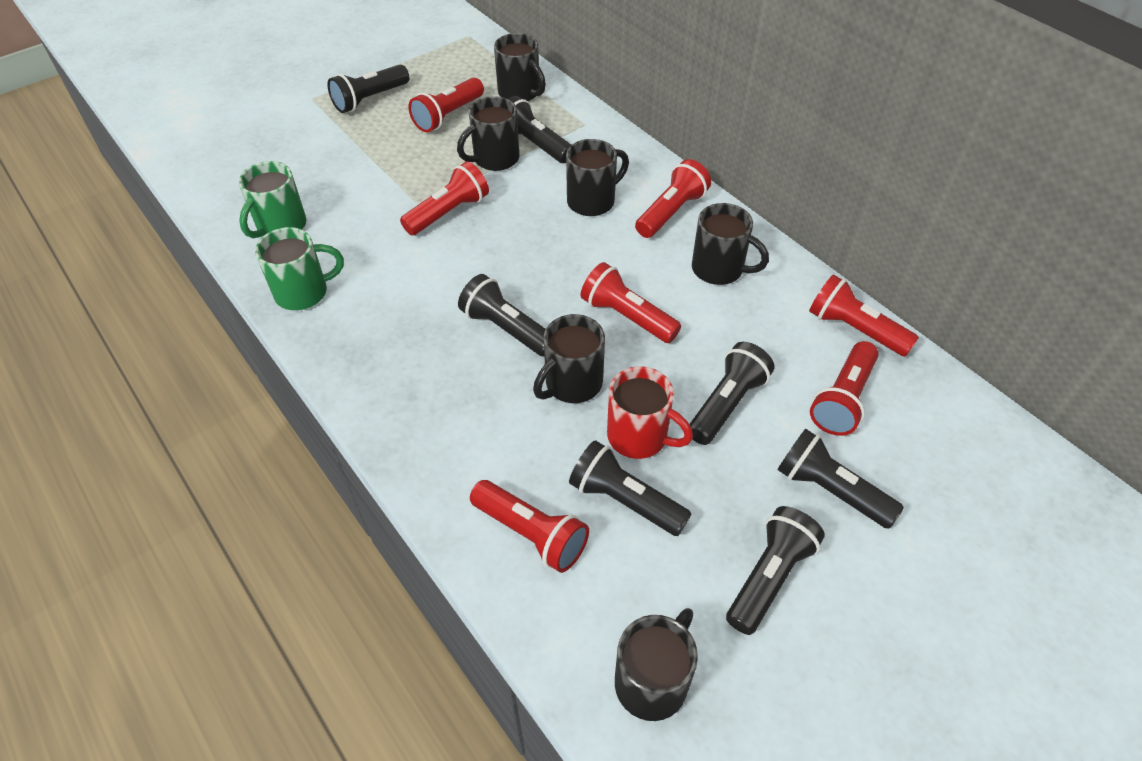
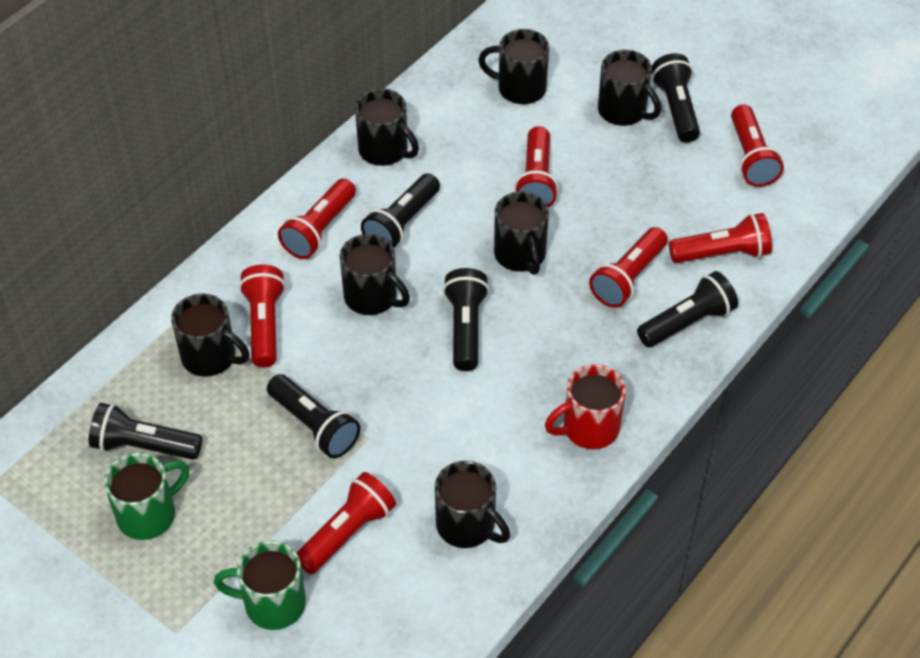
black flashlight: [327,65,409,113] [458,274,546,357] [509,96,571,163] [569,440,691,536] [689,342,775,445] [726,506,825,635] [777,429,904,529] = 7 -> [89,403,202,460] [267,374,360,458] [361,173,440,248] [443,268,489,371] [637,271,738,347] [652,53,700,143] = 6
black mug: [457,96,519,171] [494,33,546,101] [533,314,605,403] [566,139,629,216] [615,608,698,721] [692,203,769,285] = 6 -> [171,294,250,377] [340,234,410,315] [355,89,419,166] [435,461,510,548] [478,29,549,104] [494,192,549,275] [598,50,661,126] = 7

